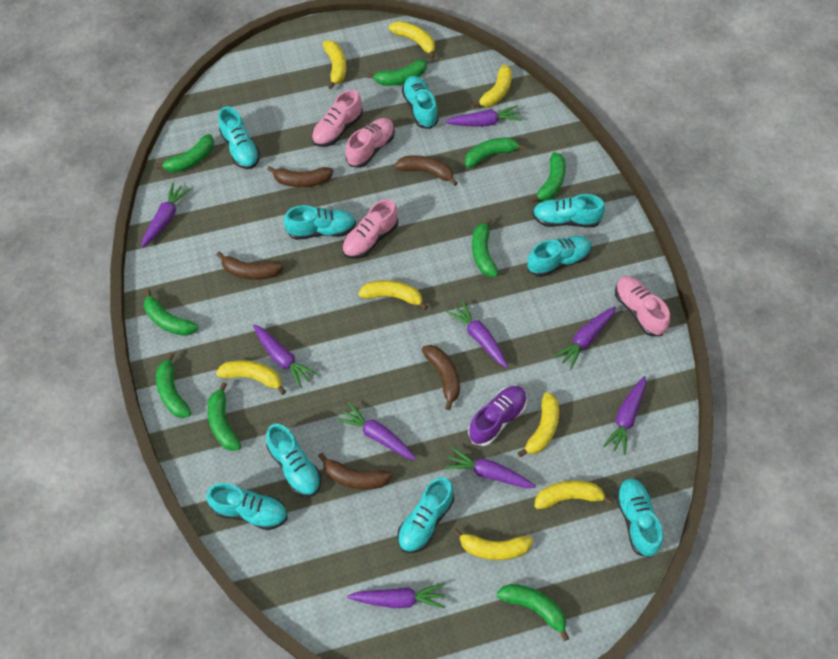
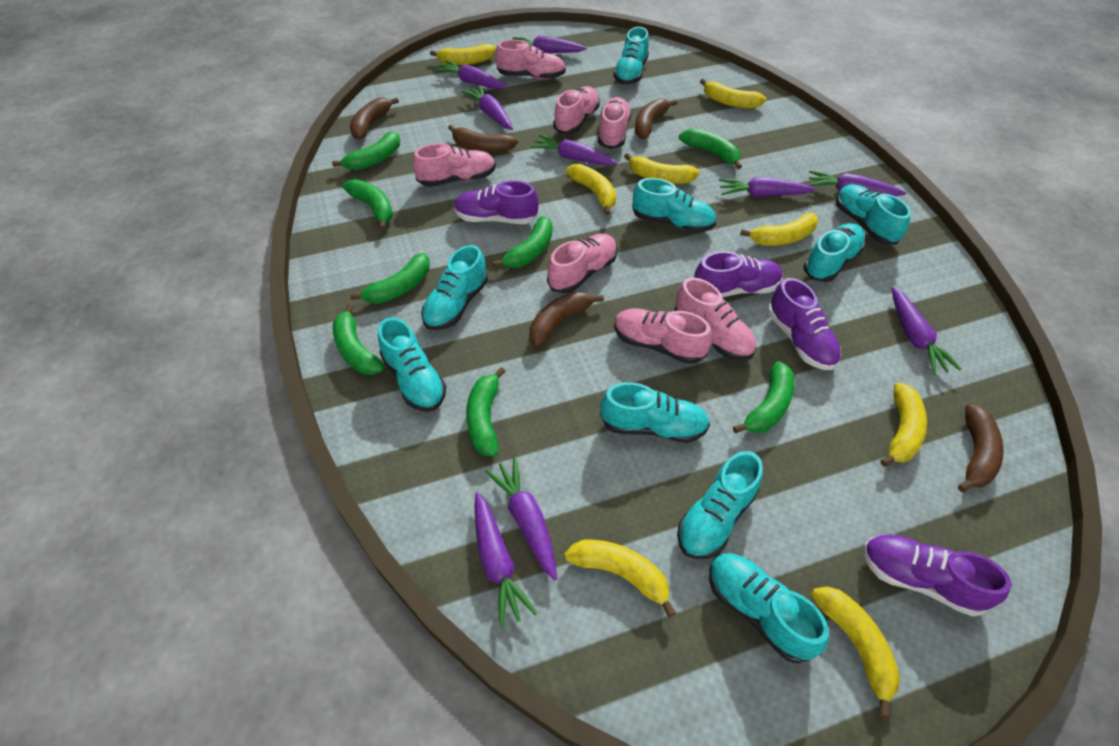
green banana: [144,289,198,336] [155,134,214,172] [156,353,191,418] [207,382,241,451] [367,59,427,86] [465,138,526,168] [472,218,498,277] [497,584,569,641] [530,152,566,203] = 9 -> [332,132,400,170] [333,304,384,375] [343,179,393,230] [350,253,430,304] [466,367,506,456] [492,216,553,268] [679,128,742,169] [733,361,795,433] = 8
pink shoe: [312,90,363,147] [342,199,398,259] [346,118,395,168] [615,276,670,336] = 4 -> [413,143,496,187] [495,40,566,79] [547,234,617,293] [553,86,600,134] [598,97,631,149] [614,308,712,364] [674,278,756,360] = 7
purple shoe: [468,386,527,446] = 1 -> [454,181,538,224] [694,251,783,298] [768,278,841,370] [863,534,1012,617] = 4

